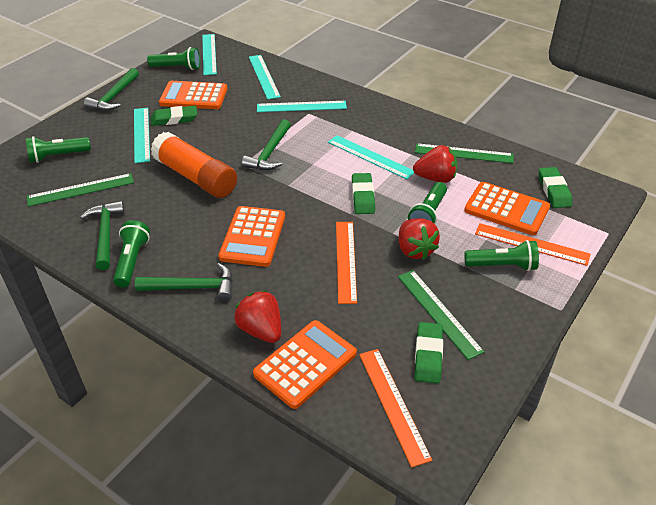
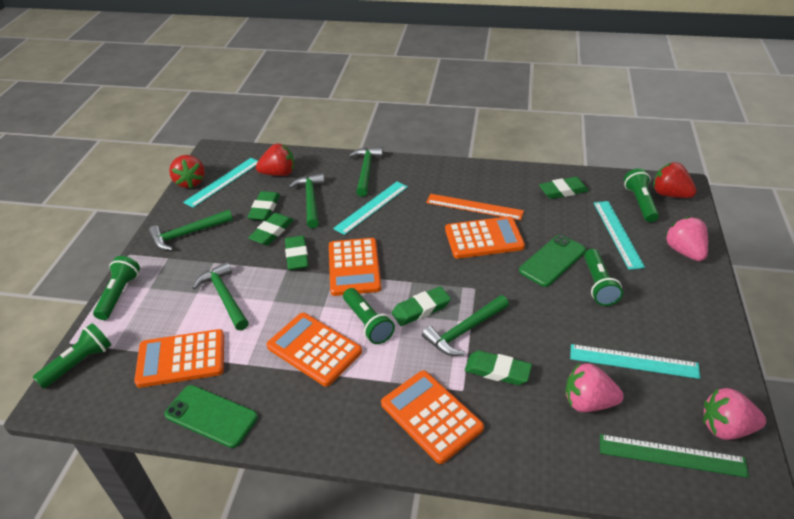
green eraser: [151,106,197,126] [352,173,375,214] [415,322,443,384] [539,167,572,208] = 4 -> [247,191,280,221] [248,213,294,245] [285,236,309,270] [392,286,451,326] [465,350,532,385] [539,177,589,199] = 6
green hammer: [80,201,125,270] [84,68,139,111] [135,263,233,302] [242,119,291,170] = 4 -> [149,210,233,250] [193,262,249,330] [289,173,325,228] [348,147,383,197] [422,295,509,356] = 5
green phone: none = 0 -> [164,385,258,448] [519,235,586,287] = 2
green ruler: [27,173,134,207] [398,270,484,360] [415,143,513,163] = 3 -> [600,434,749,478] = 1
orange calculator: [159,81,227,109] [218,206,285,267] [253,320,357,409] [464,182,550,235] = 4 -> [134,329,224,388] [267,313,362,387] [329,238,381,296] [381,370,484,464] [445,216,525,259] = 5
orange glue stick: [150,132,237,198] = 1 -> none = 0
orange ruler: [336,222,357,304] [359,349,432,468] [475,223,590,266] = 3 -> [426,194,524,220] = 1
pink strawberry: none = 0 -> [565,363,624,412] [665,217,708,261] [703,388,766,440] = 3
turquoise ruler: [134,108,150,163] [202,34,217,75] [249,55,281,100] [257,101,347,112] [328,135,414,179] = 5 -> [183,158,258,208] [333,181,408,235] [570,344,701,379] [594,201,645,270] = 4

